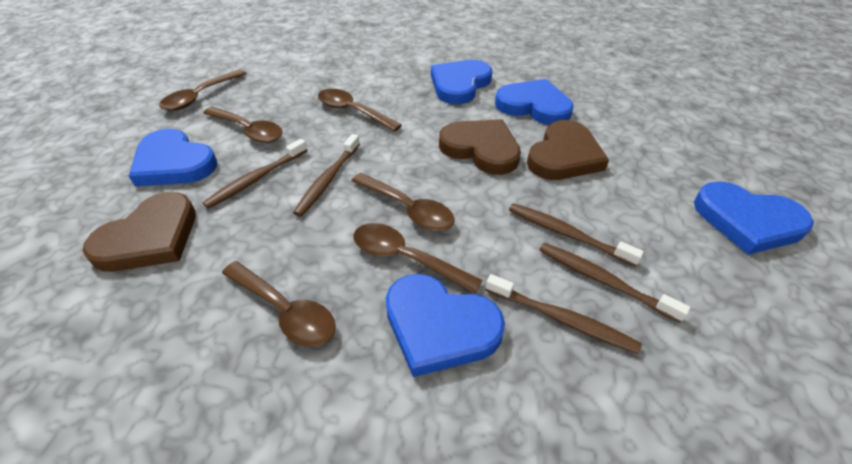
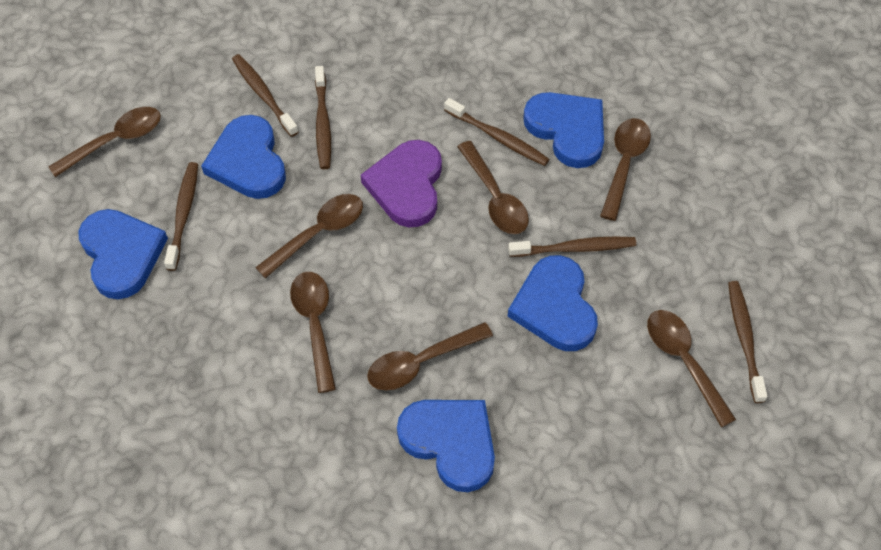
brown heart: [83,192,196,272] [439,119,521,175] [527,120,609,180] = 3 -> none = 0
brown spoon: [159,69,247,111] [203,107,283,143] [222,261,336,347] [318,89,402,132] [352,173,454,231] [354,223,483,294] = 6 -> [48,107,161,177] [255,194,363,278] [290,272,336,393] [367,322,493,390] [457,141,529,234] [600,118,651,221] [647,310,736,427] = 7
brown toothbrush: [203,139,308,209] [293,134,360,217] [486,274,642,354] [509,203,644,266] [540,243,690,323] = 5 -> [164,162,198,271] [232,54,299,137] [315,66,331,169] [444,98,549,166] [508,236,636,257] [728,281,767,403] = 6
purple heart: none = 0 -> [361,140,442,227] = 1

